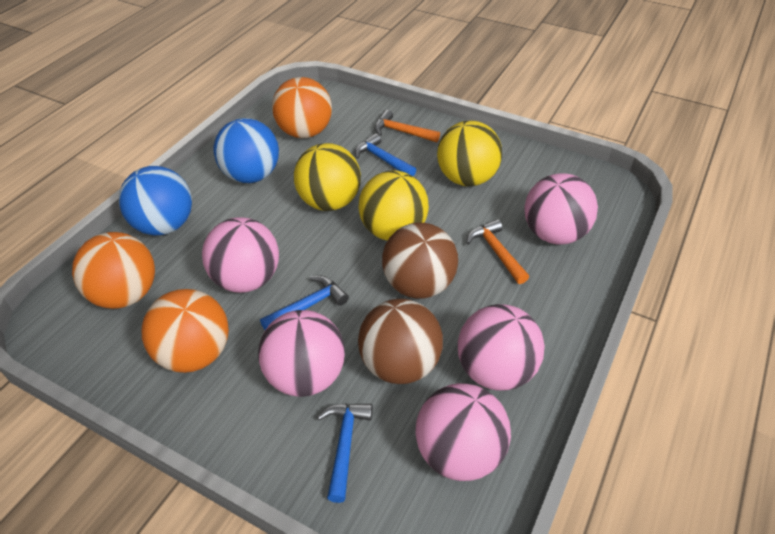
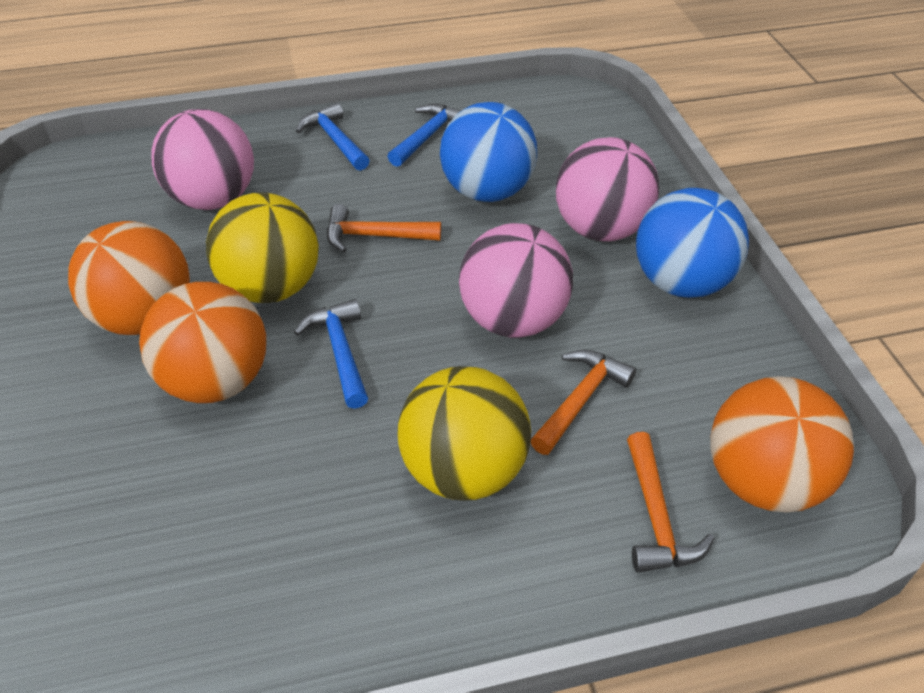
brown ball: [358,299,443,384] [382,223,458,299] = 2 -> none = 0
orange hammer: [374,110,440,142] [466,219,529,284] = 2 -> [327,204,441,253] [531,350,636,455] [627,432,715,573] = 3
pink ball: [202,217,279,293] [258,310,345,397] [415,383,511,481] [458,304,545,391] [525,173,598,245] = 5 -> [151,109,254,210] [459,223,573,338] [556,137,660,241] = 3
yellow ball: [294,143,361,211] [358,171,429,241] [437,121,502,186] = 3 -> [206,192,319,303] [398,366,531,501] = 2

